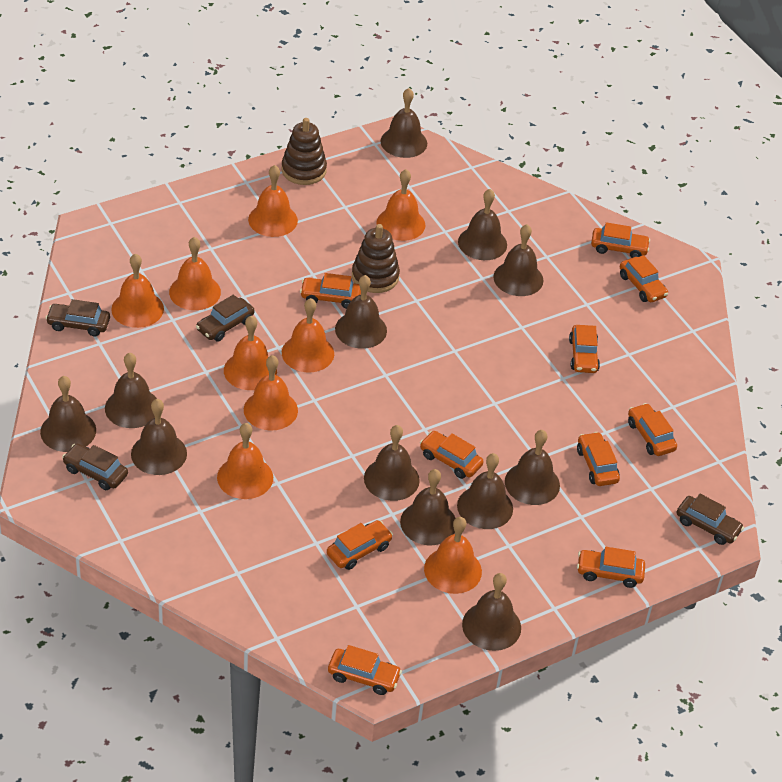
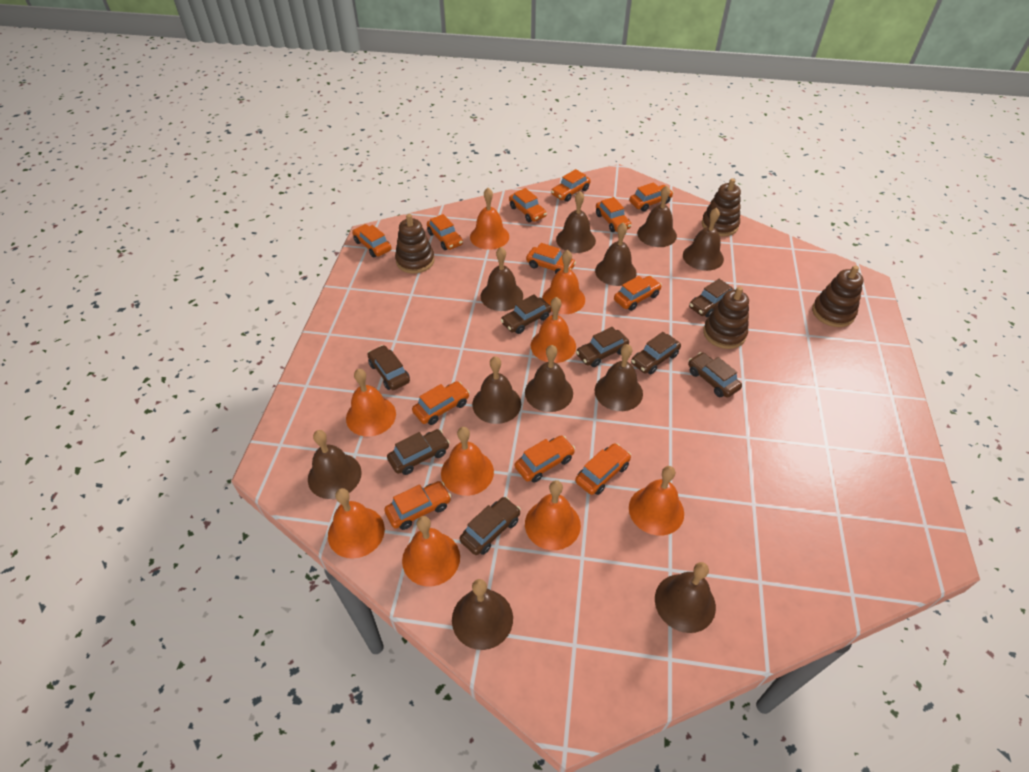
brown bell: [40,376,96,452] [105,353,157,428] [131,399,187,475] [335,275,387,349] [364,425,420,501] [381,88,427,158] [400,469,455,545] [457,453,513,529] [458,189,507,260] [462,573,521,651] [493,224,544,296] [505,430,560,505] = 12 -> [308,430,362,499] [452,579,513,650] [472,356,521,424] [481,247,523,311] [525,345,573,412] [556,191,596,253] [595,223,637,286] [595,344,643,411] [637,185,677,247] [655,562,716,633] [683,208,724,271] = 11
brown car: [45,299,110,336] [62,444,128,490] [196,295,255,342] [677,494,744,545] = 4 -> [368,345,410,390] [387,429,450,475] [460,497,521,555] [501,294,551,334] [576,327,629,367] [631,332,681,374] [688,352,742,398] [689,279,735,318] = 8
brown stacking toy: [281,118,327,185] [352,224,400,293] = 2 -> [395,214,435,274] [702,178,741,237] [703,286,749,349] [812,265,864,327] = 4
orange car: [300,273,361,309] [327,520,393,570] [328,645,402,695] [420,431,483,479] [569,325,600,373] [577,432,620,486] [577,547,645,588] [591,222,650,258] [620,255,668,302] [628,403,677,456] = 10 -> [352,224,391,257] [384,481,451,530] [412,381,470,425] [427,214,463,250] [509,188,547,222] [515,435,575,483] [526,243,576,274] [551,169,591,202] [575,443,631,495] [596,197,631,232] [614,276,662,311] [629,182,673,212] = 12

